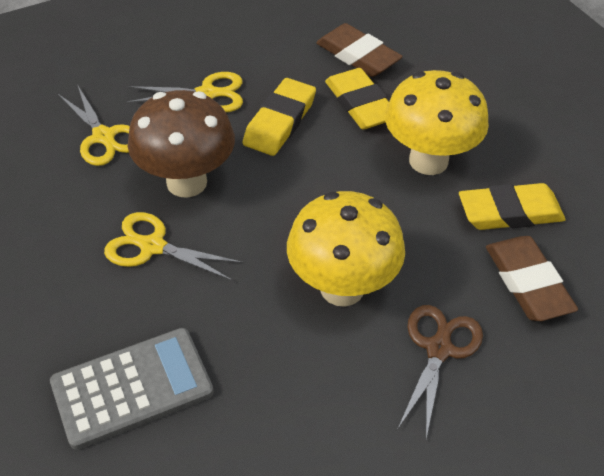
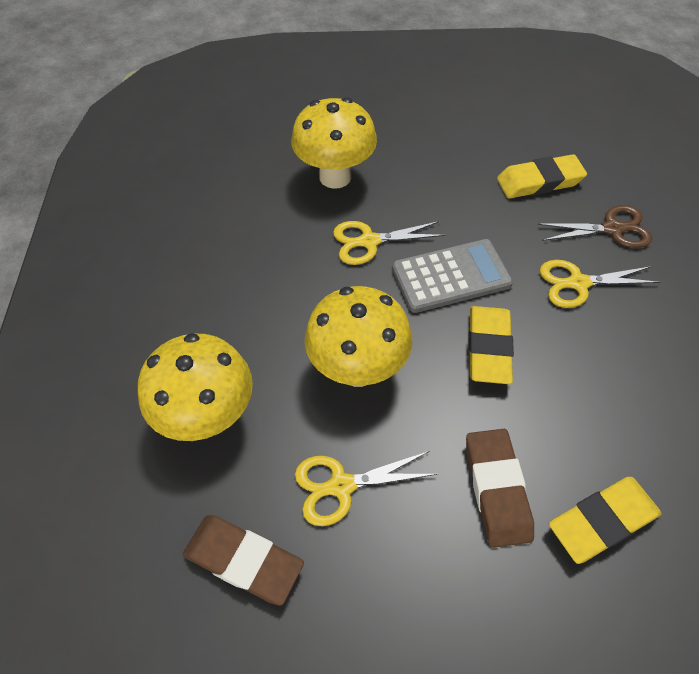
brown mushroom: [128,90,235,198] = 1 -> none = 0
yellow mushroom: [287,191,405,307] [385,70,489,175] = 2 -> [138,333,253,441] [291,97,377,189] [304,286,412,387] = 3

